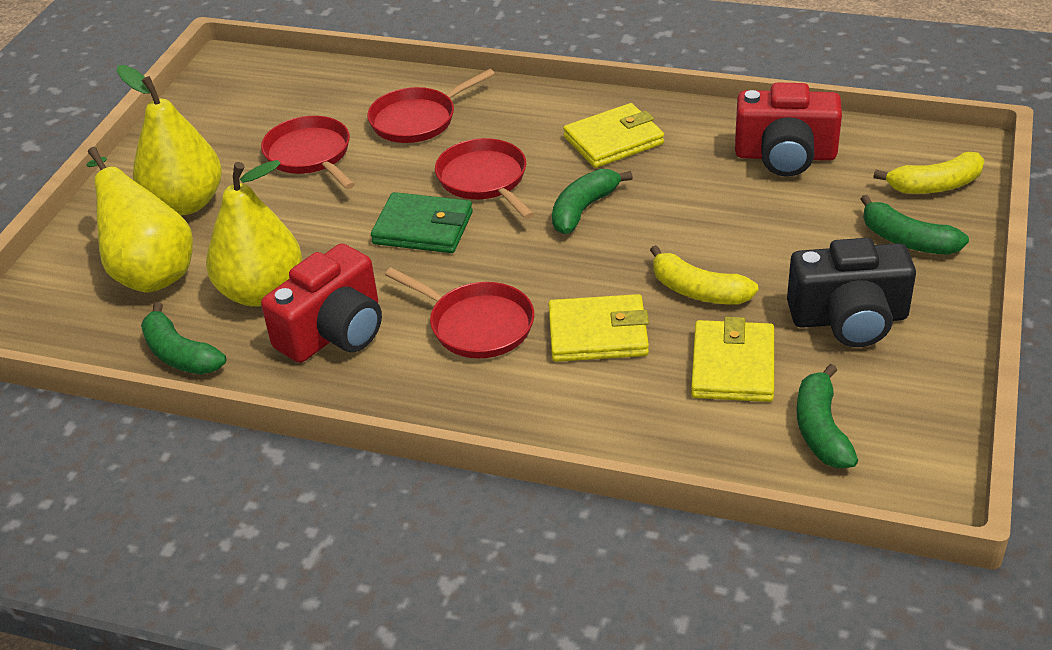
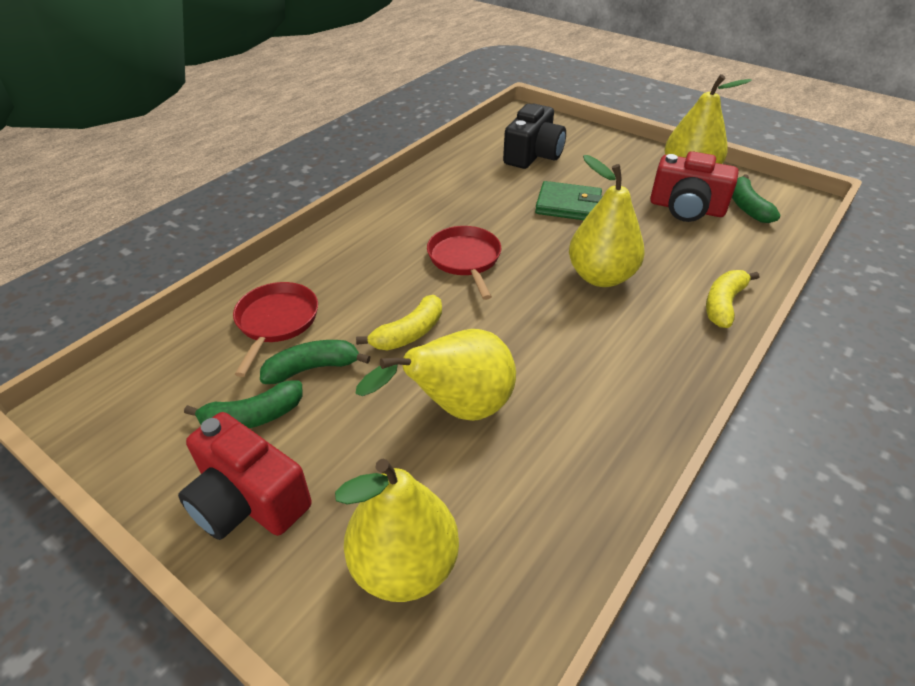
green banana: [141,302,226,374] [552,169,633,234] [797,364,858,468] [860,195,969,255] = 4 -> [184,380,303,428] [260,340,370,384] [732,174,781,223] = 3
red pan: [261,116,355,189] [367,69,495,143] [385,268,534,358] [435,138,534,219] = 4 -> [233,282,318,377] [427,226,501,300] = 2
yellow pear: [86,147,193,293] [117,65,222,215] [206,160,302,307] = 3 -> [335,459,459,602] [355,329,516,421] [569,155,645,287] [665,74,752,164] = 4
yellow wallet: [548,294,649,362] [563,103,664,168] [691,317,774,402] = 3 -> none = 0

